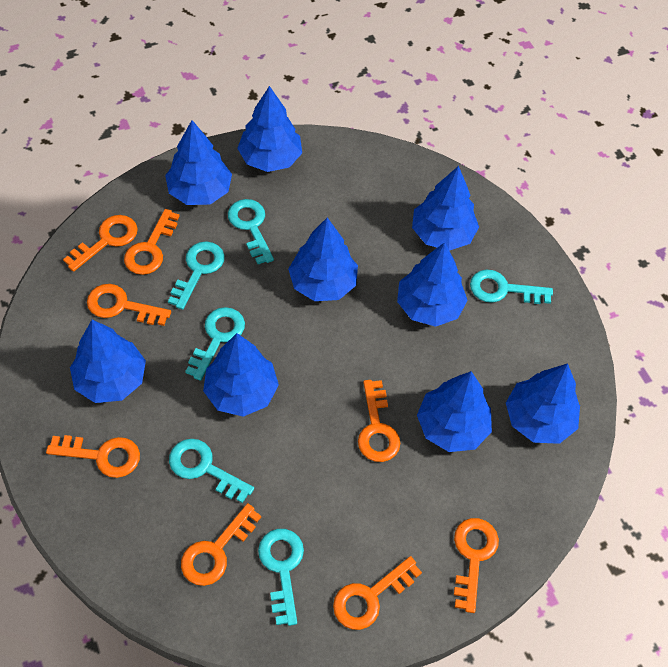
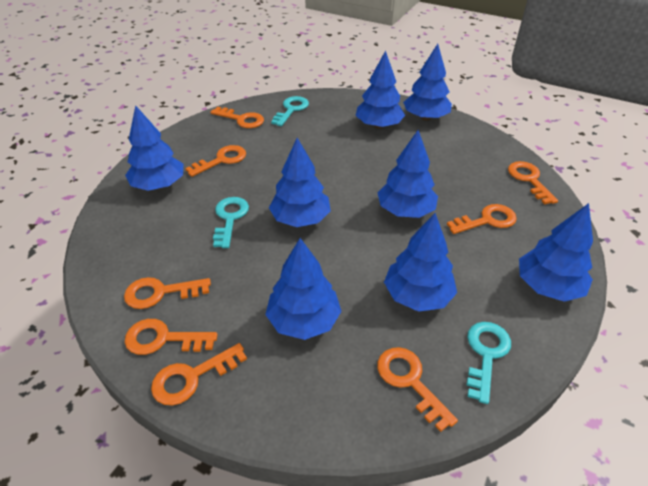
blue tree: [70,320,146,403] [165,120,232,205] [203,333,279,417] [237,86,302,172] [288,217,358,301] [397,242,467,327] [412,166,479,251] [417,371,492,452] [506,363,580,444] = 9 -> [125,105,183,191] [265,238,341,340] [269,138,331,227] [355,50,405,129] [377,130,438,218] [384,213,457,312] [403,44,452,120] [519,203,593,302] = 8
turquoise key: [168,242,225,310] [169,439,254,503] [185,307,245,381] [228,199,274,264] [258,529,304,626] [470,269,553,304] = 6 -> [213,197,249,248] [271,96,309,126] [467,322,511,404] = 3

